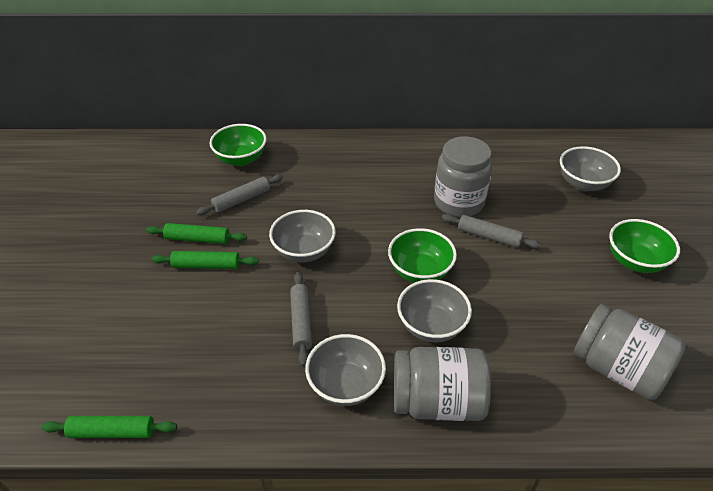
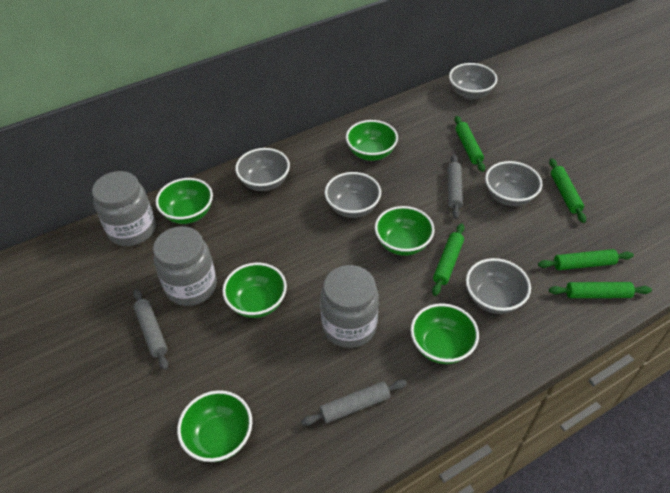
green bowl: [210,124,267,166] [388,228,457,283] [609,219,680,273] = 3 -> [156,178,213,224] [177,390,252,462] [222,263,287,318] [346,120,398,161] [375,206,435,256] [411,303,479,364] = 6
green rolling pin: [42,416,177,438] [146,223,247,244] [152,251,259,269] = 3 -> [432,223,464,296] [455,116,485,172] [538,249,634,270] [549,158,586,223] [549,282,652,298] = 5
grey bowl: [269,210,336,262] [305,334,386,406] [397,279,472,342] [560,146,621,191] = 4 -> [235,148,290,191] [325,172,381,218] [449,63,497,100] [466,258,531,314] [485,161,542,206] = 5

